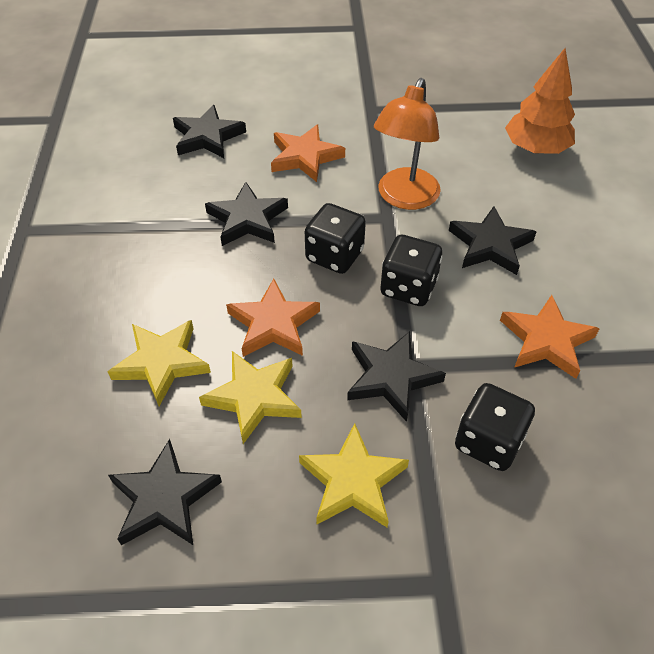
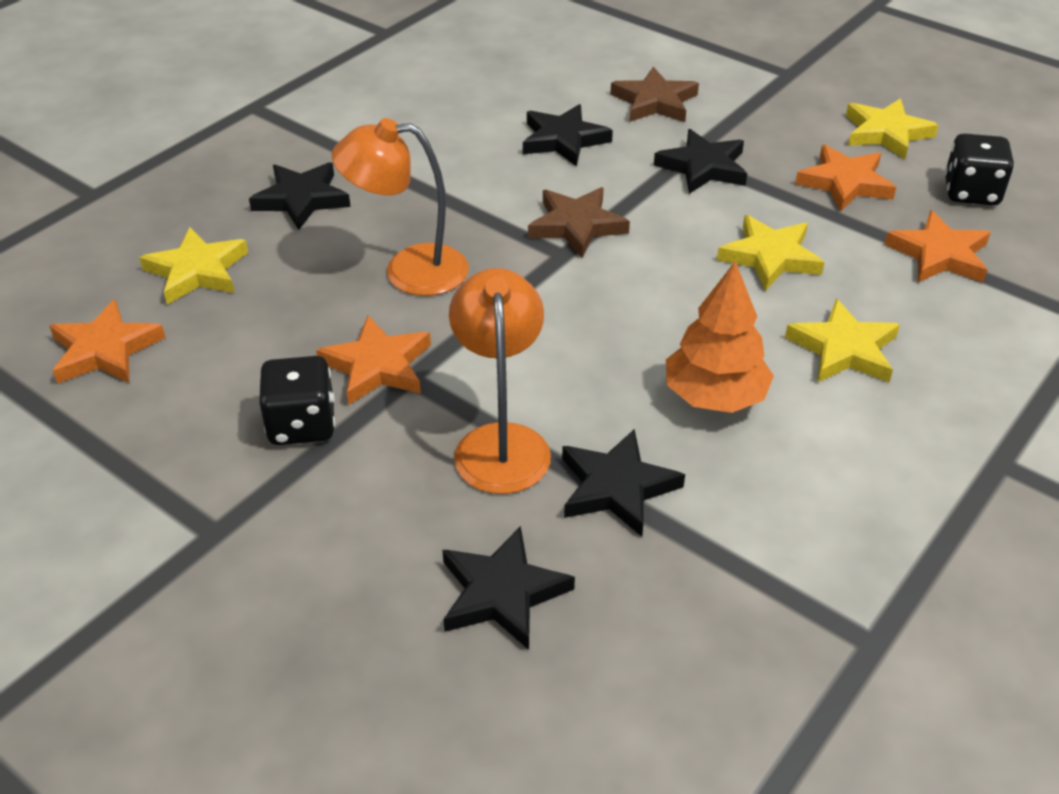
black dice: [305,203,366,274] [380,235,443,306] [455,383,535,471] = 3 -> [259,356,335,445] [945,133,1014,205] = 2
brown star: none = 0 -> [528,187,630,258] [610,67,699,122] = 2
orange lamp: [374,78,441,210] = 1 -> [332,118,469,296] [449,268,551,494] = 2
orange star: [226,279,320,357] [271,124,345,182] [500,295,600,379] = 3 -> [49,299,166,384] [316,316,431,405] [795,145,896,212] [884,210,991,282] = 4
yellow star: [108,320,211,406] [199,351,302,444] [299,423,409,527] = 3 -> [139,227,248,304] [717,215,825,291] [785,299,900,382] [846,98,939,159] = 4

